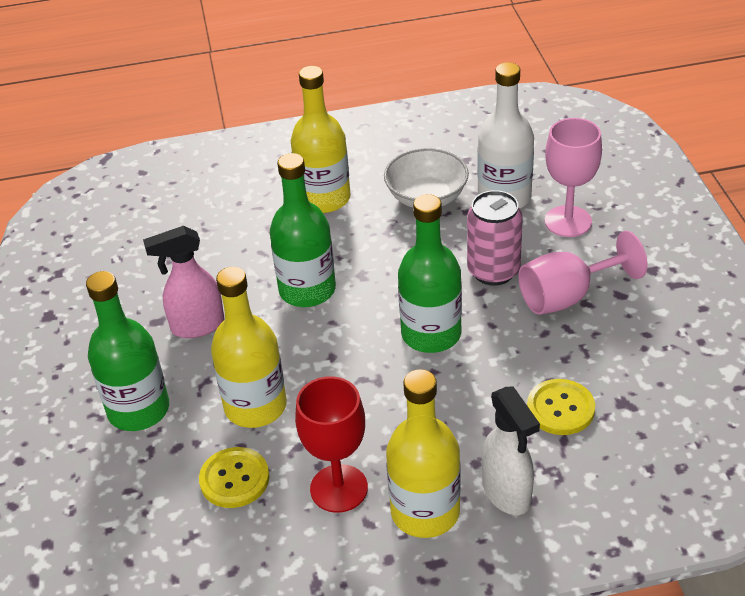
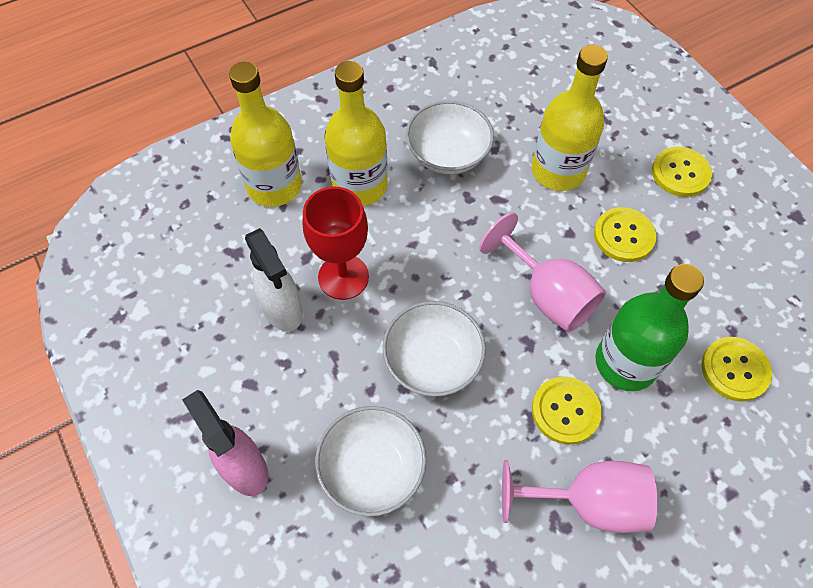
green bottle: [86,271,169,431] [270,153,336,307] [398,194,462,353] = 3 -> [595,264,704,391] = 1
pink can: [467,190,523,286] = 1 -> none = 0
white bottle: [477,62,534,208] = 1 -> none = 0
white bowl: [384,148,469,208] = 1 -> [315,406,426,517] [382,301,486,397] [406,101,494,174] = 3
yellow button: [199,447,270,508] [527,379,595,435] = 2 -> [532,377,602,444] [594,207,656,262] [652,146,712,197] [701,337,772,402] = 4

